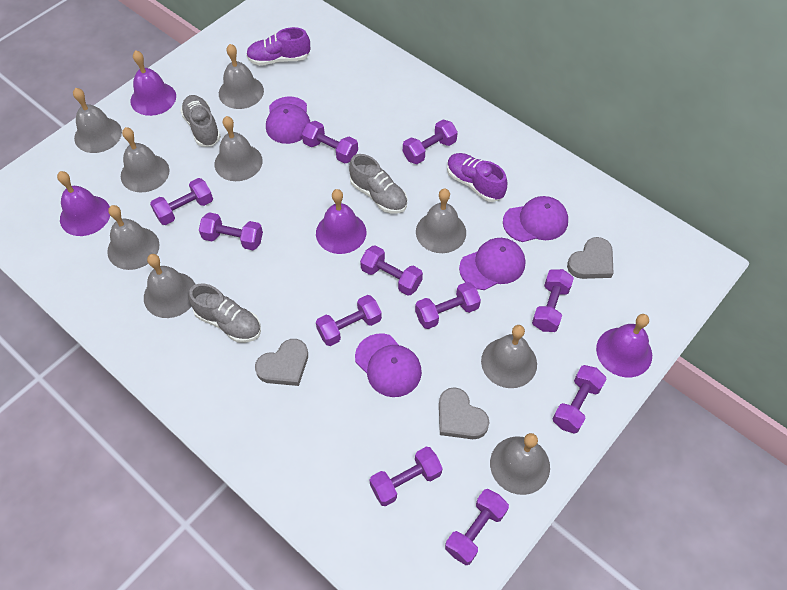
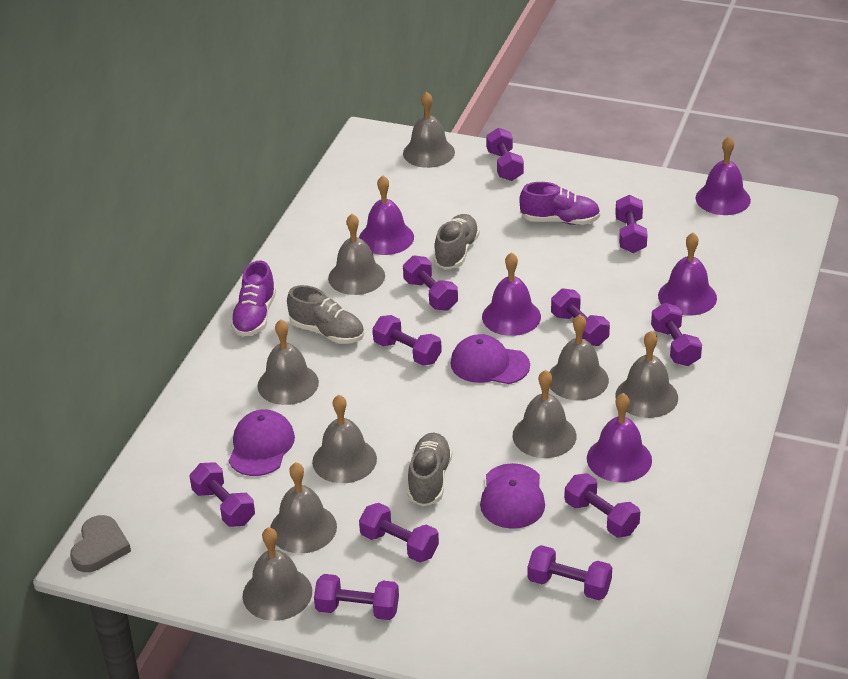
grey heart: [255,339,308,386] [439,387,490,439] [567,237,614,279] = 3 -> [70,515,131,572] = 1
purple bell: [57,171,110,236] [131,50,176,116] [316,189,366,254] [596,314,652,377] = 4 -> [359,175,414,255] [482,252,541,336] [587,393,652,482] [658,233,717,315] [695,137,751,215] = 5
purple cap: [266,96,310,144] [355,333,422,397] [459,238,525,290] [503,196,568,242] = 4 -> [229,409,295,476] [450,334,530,384] [480,463,545,529] = 3

